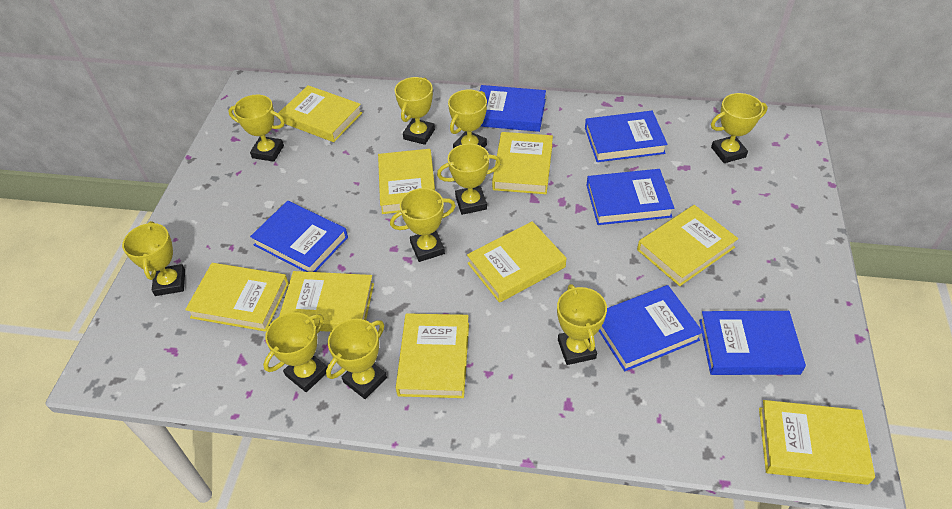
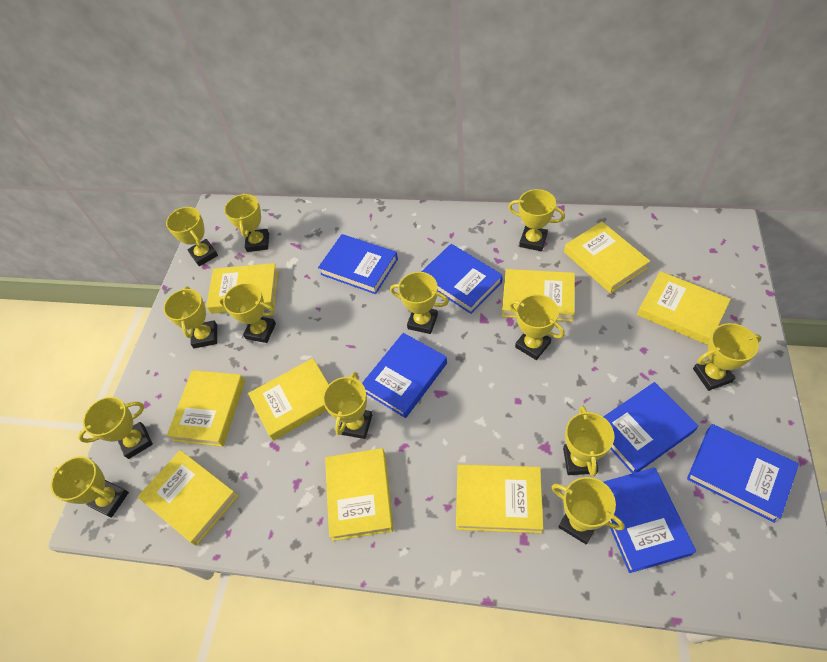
yellow trophy: [122,221,185,296] [228,95,285,162] [263,312,327,392] [326,319,387,399] [390,188,456,262] [395,77,435,145] [437,143,501,215] [448,90,487,148] [557,284,607,365] [711,93,768,163] = 10 -> [51,456,129,518] [78,397,153,459] [163,286,217,348] [166,207,218,266] [219,283,276,343] [224,193,269,252] [323,372,372,439] [390,272,449,334] [508,189,565,251] [509,294,565,360] [552,477,625,544] [563,405,614,476] [693,323,762,391] = 13

